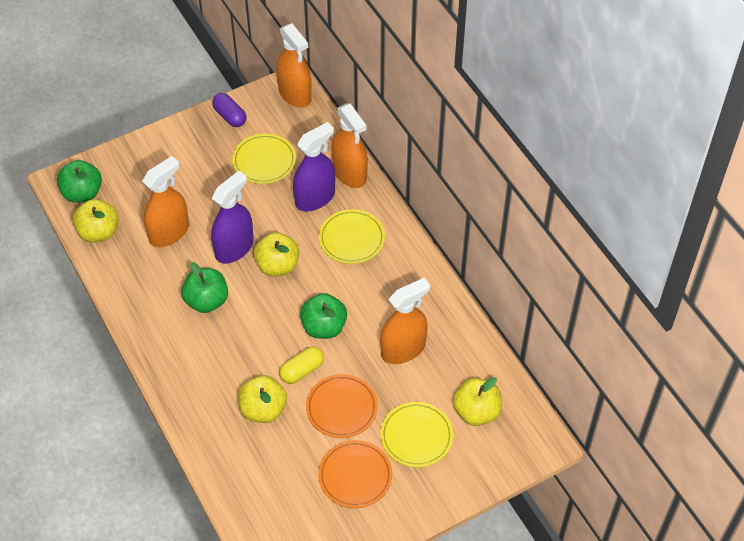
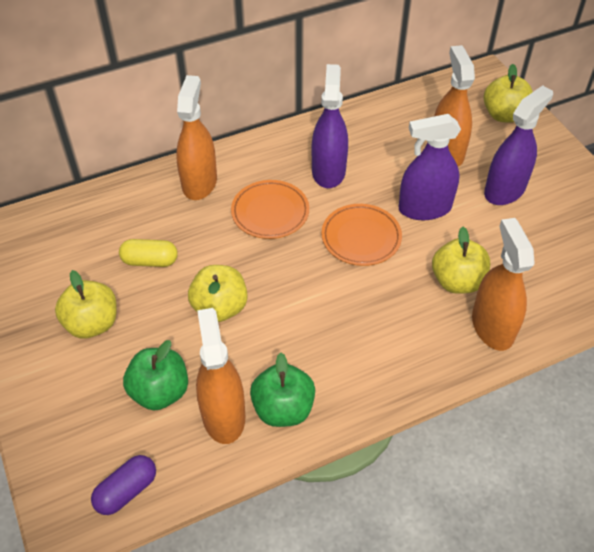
green apple: [57,160,102,203] [181,262,228,313] [300,293,347,339] = 3 -> [123,340,188,411] [250,353,315,427] = 2
purple spray bottle: [211,171,254,264] [293,122,335,211] = 2 -> [312,64,348,188] [399,114,461,220] [484,85,553,205] = 3
yellow plate: [232,134,296,184] [319,209,385,264] [381,402,453,467] = 3 -> none = 0

